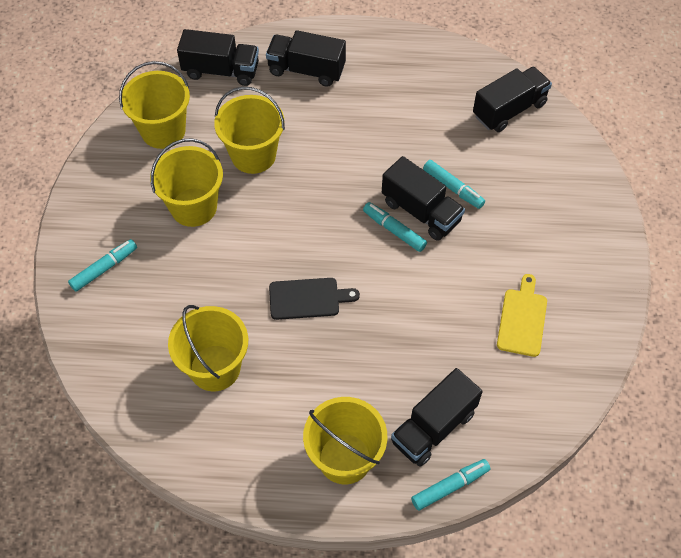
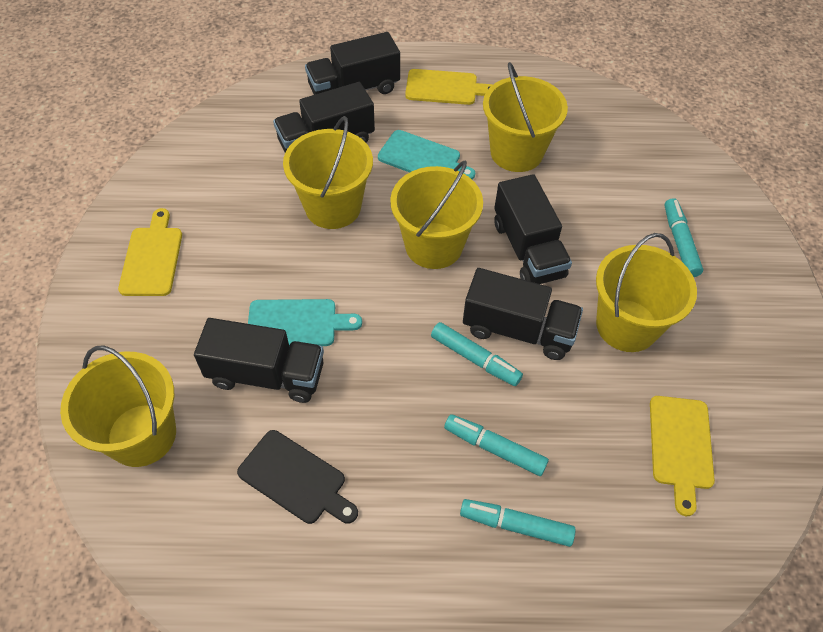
turquoise cutting board: none = 0 -> [248,299,362,346] [378,130,475,179] = 2
yellow cutting board: [497,274,547,357] = 1 -> [118,208,182,296] [405,69,493,105] [650,396,715,516] = 3

